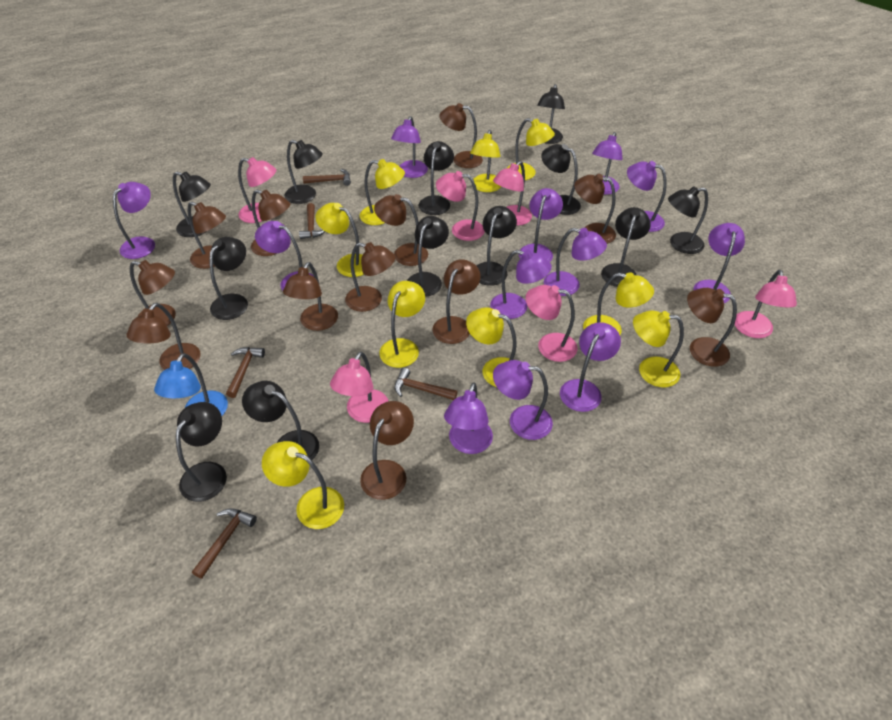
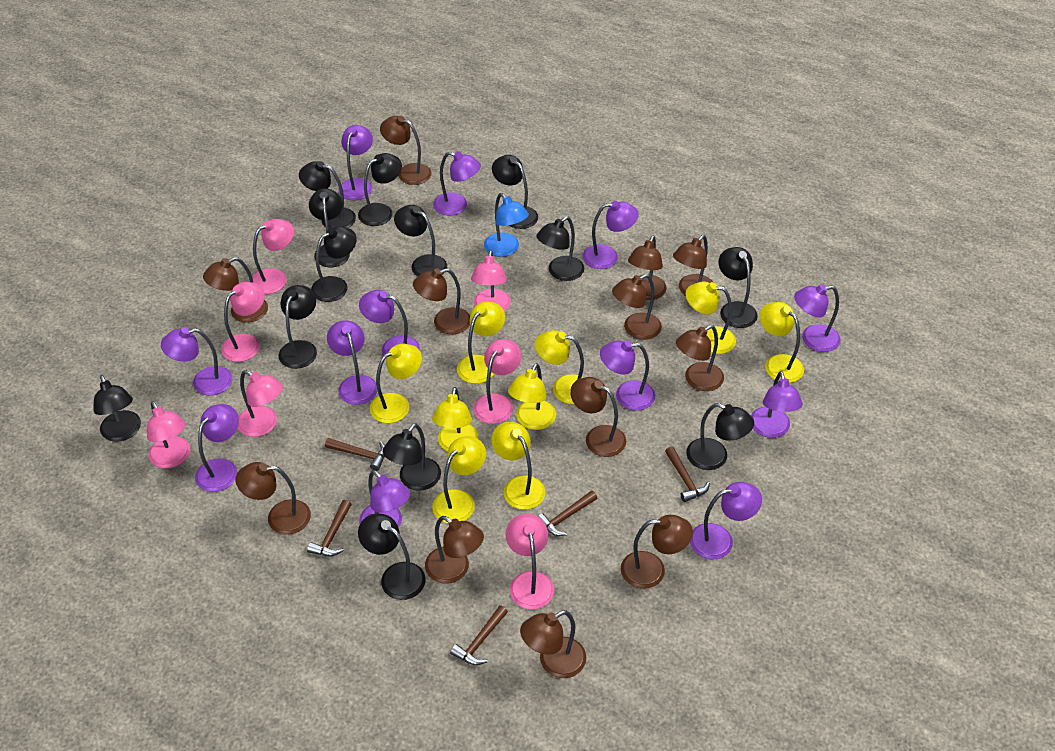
black lamp: [173,172,211,237] [176,402,227,502] [209,237,248,320] [242,381,319,460] [285,140,323,204] [407,216,449,297] [419,141,454,215] [476,206,517,286] [537,84,565,144] [541,144,581,215] [601,207,651,287] [668,186,708,254] = 12 -> [93,375,141,442] [279,285,317,369] [299,161,356,229] [309,188,350,267] [311,226,357,302] [358,153,402,226] [358,514,426,600] [383,423,441,491] [394,205,447,277] [492,155,538,229] [536,216,584,281] [686,403,754,470] [718,247,758,328] = 13
pink lamp: [238,157,276,223] [330,352,388,423] [436,171,485,241] [493,161,532,226] [525,285,578,362] [735,270,797,338] = 6 -> [147,401,190,468] [221,282,265,362] [238,370,283,437] [252,219,294,294] [471,250,511,311] [474,339,522,424] [506,514,554,610] = 7

